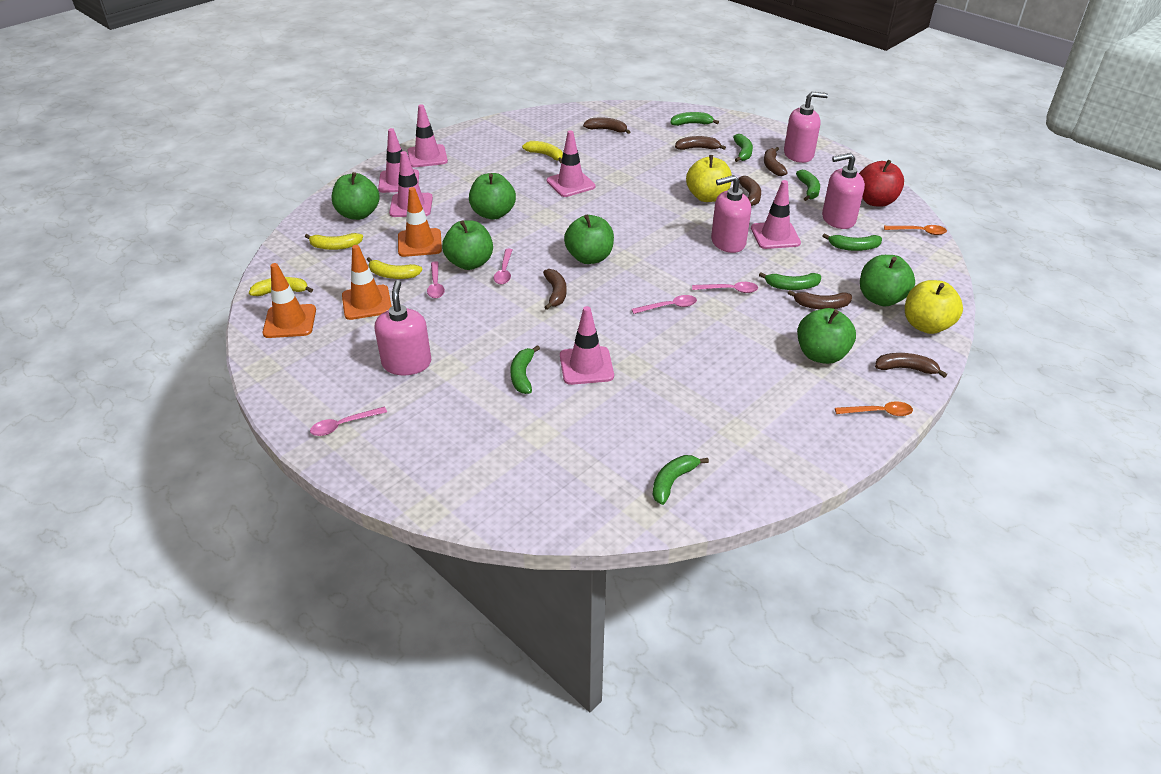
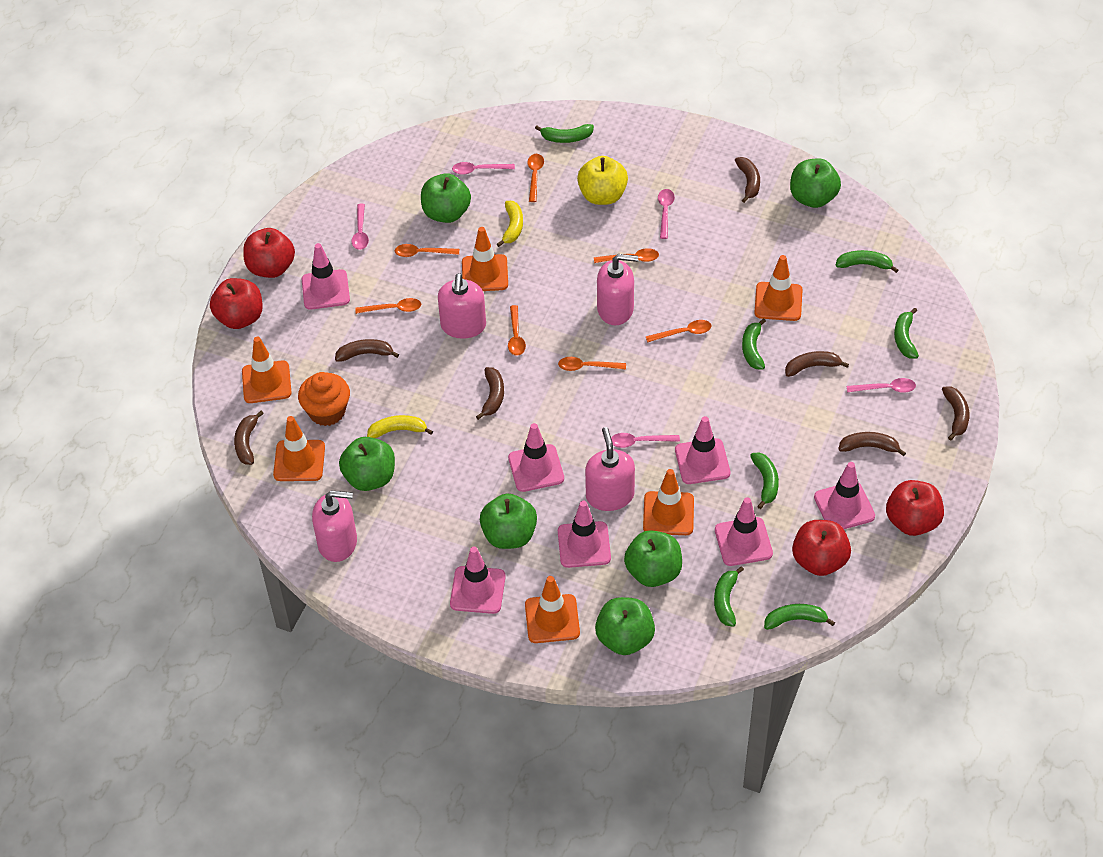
orange cupcake: none = 0 -> [298,372,350,426] = 1
orange spoon: [835,401,913,416] [884,225,947,235] = 2 -> [355,298,421,314] [395,244,459,257] [508,305,526,356] [528,154,544,202] [558,357,626,371] [594,248,659,263] [646,320,712,342] = 7
orange traffic cone: [263,263,316,338] [342,245,392,320] [398,187,442,257] = 3 -> [242,337,292,403] [273,416,325,481] [462,227,508,291] [525,576,580,643] [643,469,694,535] [755,255,803,321] = 6
pink traffic cone: [378,128,419,193] [389,151,433,217] [407,104,448,167] [547,130,595,197] [560,306,614,385] [751,180,801,249] = 6 -> [302,243,350,310] [450,547,506,614] [508,423,564,492] [558,501,611,568] [675,416,730,484] [715,497,773,566] [814,462,875,529] = 7
red apple: [859,160,904,207] = 1 -> [210,278,263,329] [243,228,295,278] [792,520,851,576] [886,480,944,536] = 4
yellow apple: [686,155,732,202] [905,280,963,334] = 2 -> [577,156,628,205] = 1
yellow banana: [249,277,313,296] [305,233,363,250] [366,257,423,279] [522,141,563,163] = 4 -> [367,415,433,438] [497,201,523,247] = 2

